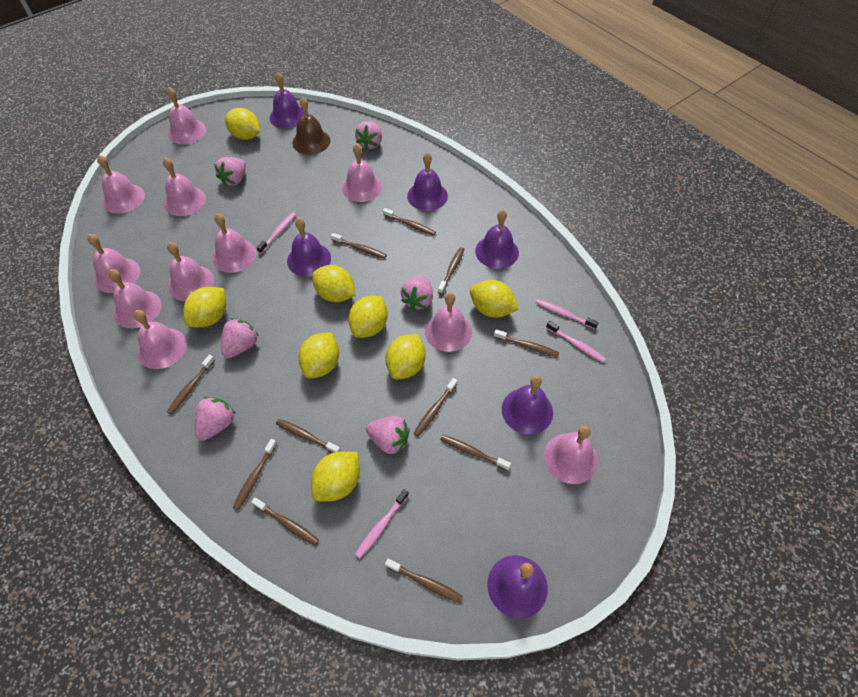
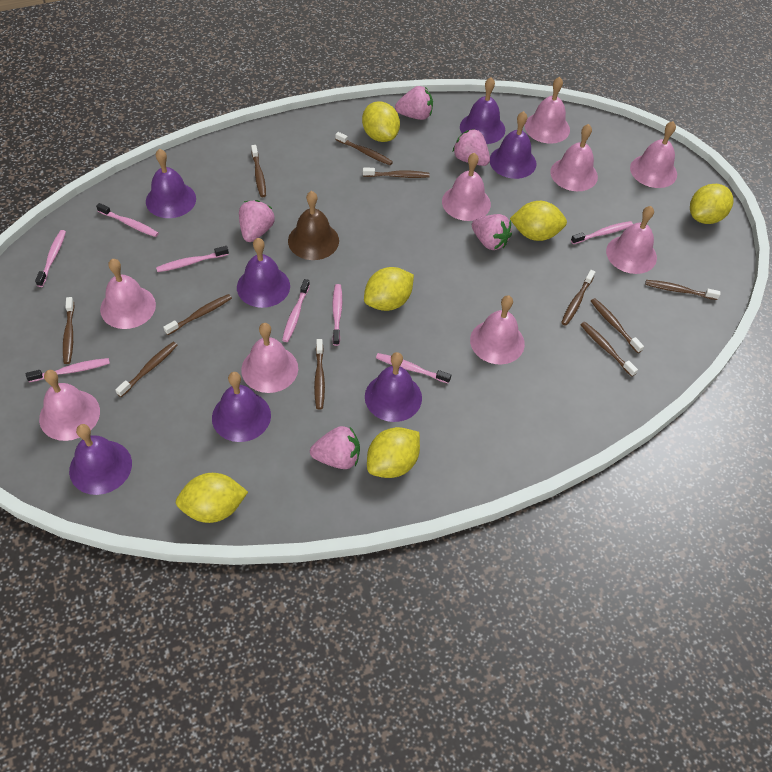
pink bell: [87,234,140,293] [97,155,145,214] [108,269,161,328] [134,310,187,369] [163,158,206,216] [167,87,206,144] [167,242,214,301] [212,214,256,273] [342,144,382,202] [425,293,472,352] [544,426,598,484] = 11 -> [39,370,100,441] [100,259,156,329] [241,323,298,393] [442,153,491,221] [470,295,525,365] [525,77,570,144] [550,124,598,191] [606,206,657,274] [630,121,677,188] = 9
pink strawberry: [195,397,236,441] [214,157,246,186] [221,318,259,358] [355,121,382,150] [366,416,410,455] [401,277,433,310] = 6 -> [239,200,275,242] [310,426,360,469] [395,86,433,120] [453,129,490,166] [472,214,512,250] = 5
pink toothbrush: [257,212,296,254] [355,489,409,558] [536,299,599,329] [546,321,606,362] = 4 -> [26,358,110,382] [35,230,66,287] [96,203,159,237] [156,246,229,272] [282,279,310,342] [333,284,342,346] [376,353,451,384] [571,221,633,244] = 8
purple bell: [270,72,304,129] [287,218,331,277] [407,152,448,211] [475,210,519,269] [487,555,548,619] [502,376,553,434] = 6 -> [69,424,132,495] [146,149,196,218] [212,372,271,442] [237,238,290,308] [365,352,422,422] [460,77,505,144] [490,111,537,179] = 7
yellow lemon: [183,287,226,327] [225,108,260,140] [298,332,339,379] [311,452,360,501] [312,265,356,302] [348,296,388,338] [385,334,426,380] [470,280,519,318] = 8 -> [176,473,248,523] [362,101,400,142] [364,267,414,311] [367,427,420,478] [510,201,567,241] [690,184,733,224] = 6

